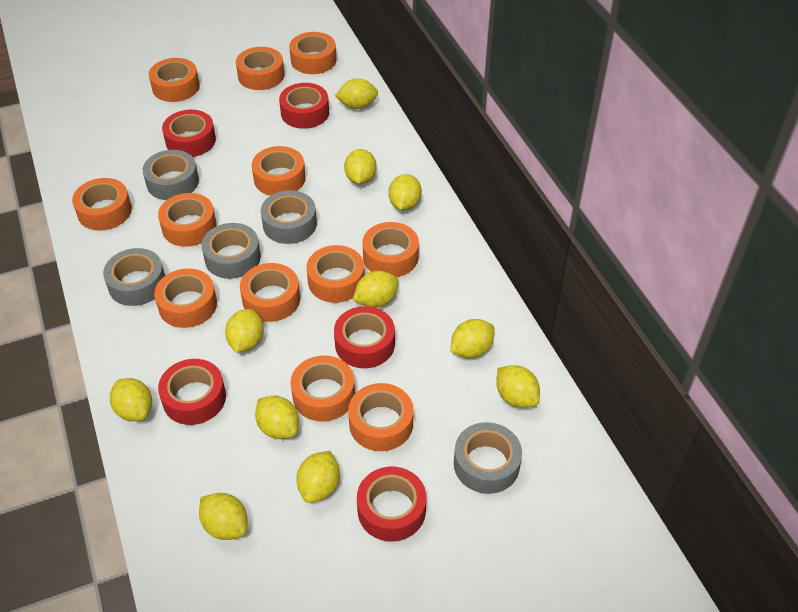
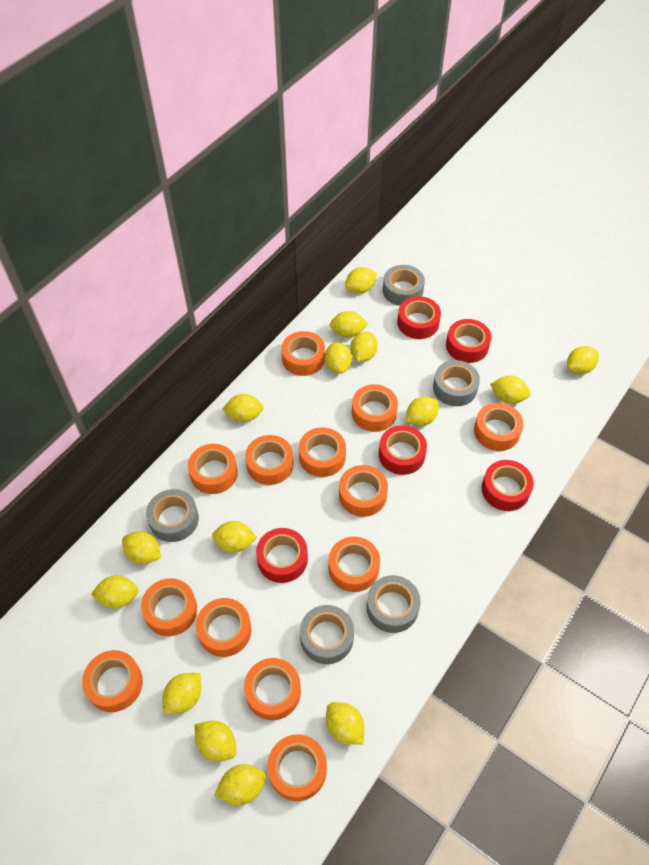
orange tape: [72,178,132,230] [149,58,200,102] [154,269,217,328] [158,193,217,247] [236,47,285,90] [240,263,300,322] [252,146,306,196] [289,32,337,74] [291,356,355,421] [306,245,365,303] [348,383,414,451] [363,222,419,277] = 12 -> [82,650,143,712] [141,578,197,636] [188,444,238,494] [196,598,252,657] [244,658,301,720] [245,435,294,485] [267,734,327,801] [281,331,325,376] [299,427,346,477] [328,537,380,592] [339,465,388,517] [352,384,398,432] [474,403,524,451] = 13
yellow lemon: [110,378,152,421] [199,493,248,540] [225,309,264,353] [255,396,299,439] [296,451,340,503] [335,78,378,109] [344,149,377,184] [353,271,399,308] [388,174,422,211] [450,319,495,358] [496,365,540,408] = 11 -> [91,575,139,609] [122,531,161,564] [162,673,201,714] [195,721,236,761] [212,521,257,553] [215,764,266,805] [222,394,264,422] [325,342,352,374] [326,702,365,745] [330,311,368,338] [345,267,377,294] [350,332,378,362] [406,396,439,426] [490,375,530,404] [567,346,599,374] = 15

